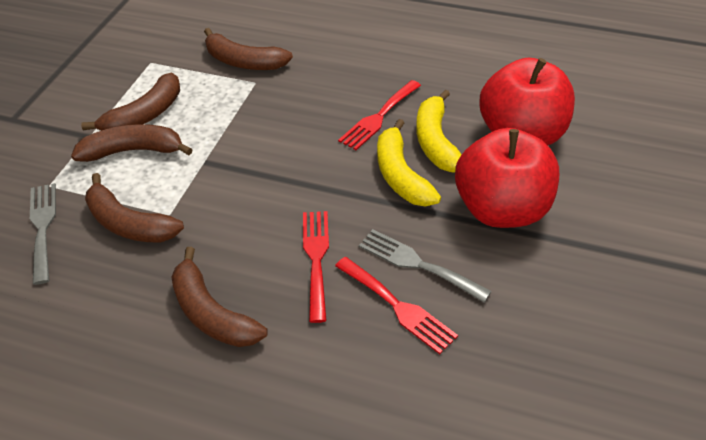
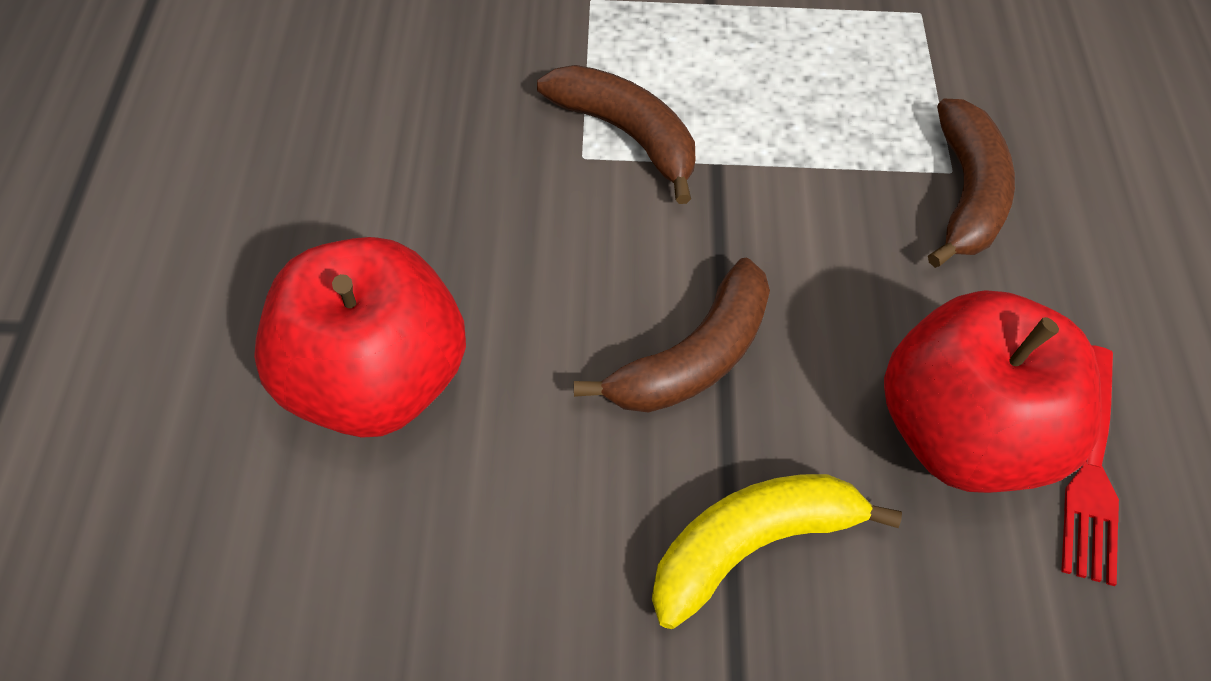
brown banana: [71,124,193,162] [81,73,180,131] [85,173,184,242] [171,247,268,347] [204,28,293,70] = 5 -> [537,65,695,204] [574,258,770,413] [928,99,1015,268] = 3
grey fork: [30,183,56,285] [359,229,492,303] = 2 -> none = 0
red fork: [303,211,329,323] [335,257,458,354] [338,80,421,150] = 3 -> [1061,345,1119,586] = 1
yellow banana: [377,119,441,207] [416,90,462,172] = 2 -> [652,474,902,629] = 1

